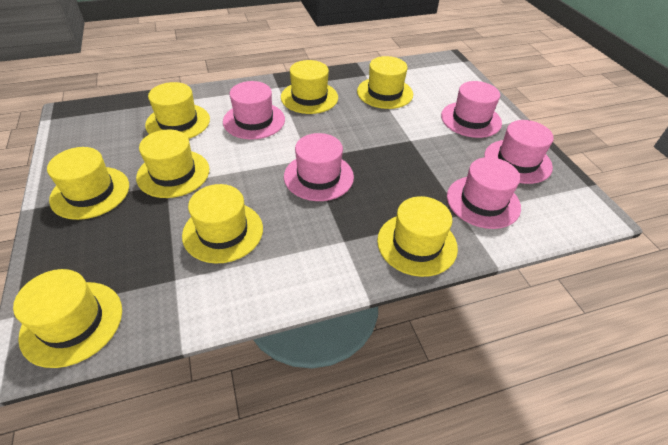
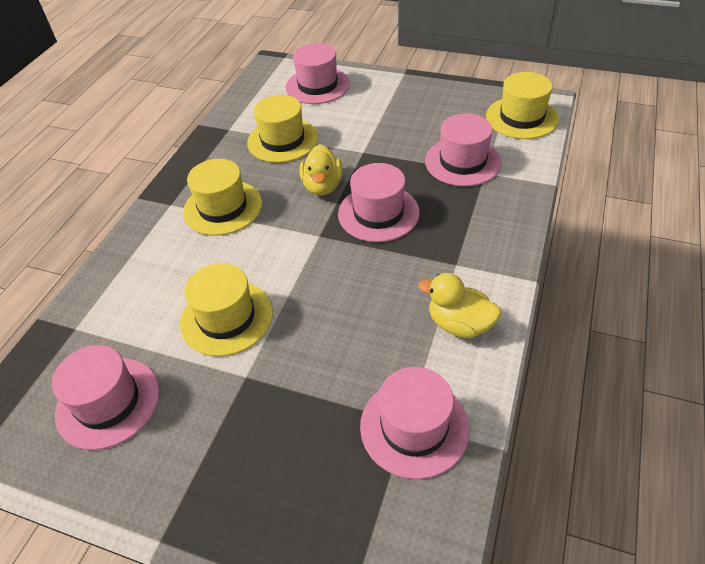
yellow duck: none = 0 -> [299,144,343,195] [418,273,501,338] = 2
yellow hat: [13,269,122,368] [47,147,129,220] [136,129,209,198] [145,82,210,139] [182,184,263,264] [281,60,338,114] [357,56,413,109] [377,196,458,277] = 8 -> [180,263,273,356] [183,159,262,236] [247,95,318,163] [486,72,559,139] = 4

